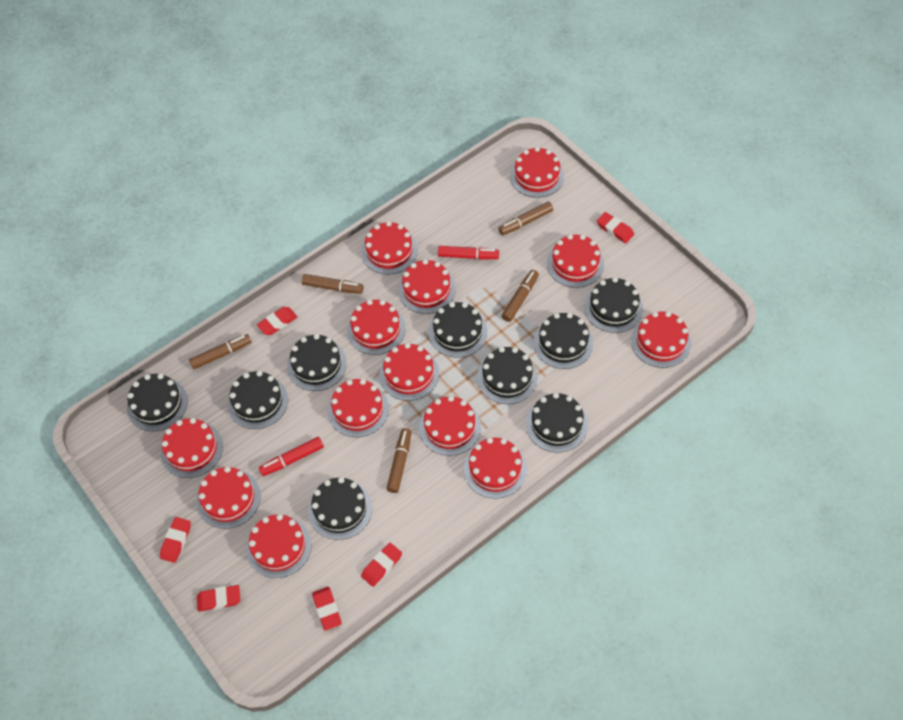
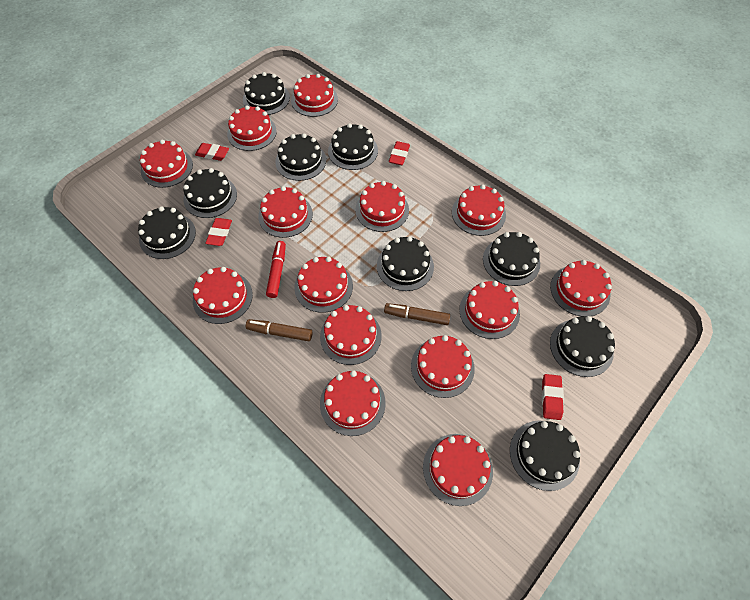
brown marker: [189,334,252,369] [302,274,363,294] [386,428,412,493] [498,201,553,235] [502,270,539,322] = 5 -> [246,319,312,341] [384,303,450,325] = 2
red cake: [161,418,223,478] [197,467,261,529] [246,514,311,578] [328,379,389,437] [347,300,406,355] [361,221,418,274] [379,343,439,401] [398,259,456,314] [419,396,481,456] [464,438,527,499] [510,147,564,198] [547,234,604,288] [631,311,691,368] = 13 -> [140,140,193,188] [193,267,253,324] [227,105,277,151] [258,186,313,238] [291,74,338,117] [294,257,353,313] [320,305,382,365] [320,370,386,436] [355,181,409,232] [411,335,475,398] [423,434,493,506] [452,185,506,236] [459,281,520,339] [550,260,612,317] = 14
red eraser: [160,517,191,563] [197,585,240,612] [257,307,297,335] [312,587,342,631] [361,543,402,587] [597,212,634,243] = 6 -> [195,143,229,161] [205,218,232,246] [389,141,410,165] [542,374,564,420] = 4
red marker: [259,437,324,476] [438,246,499,260] = 2 -> [266,241,286,298] = 1

